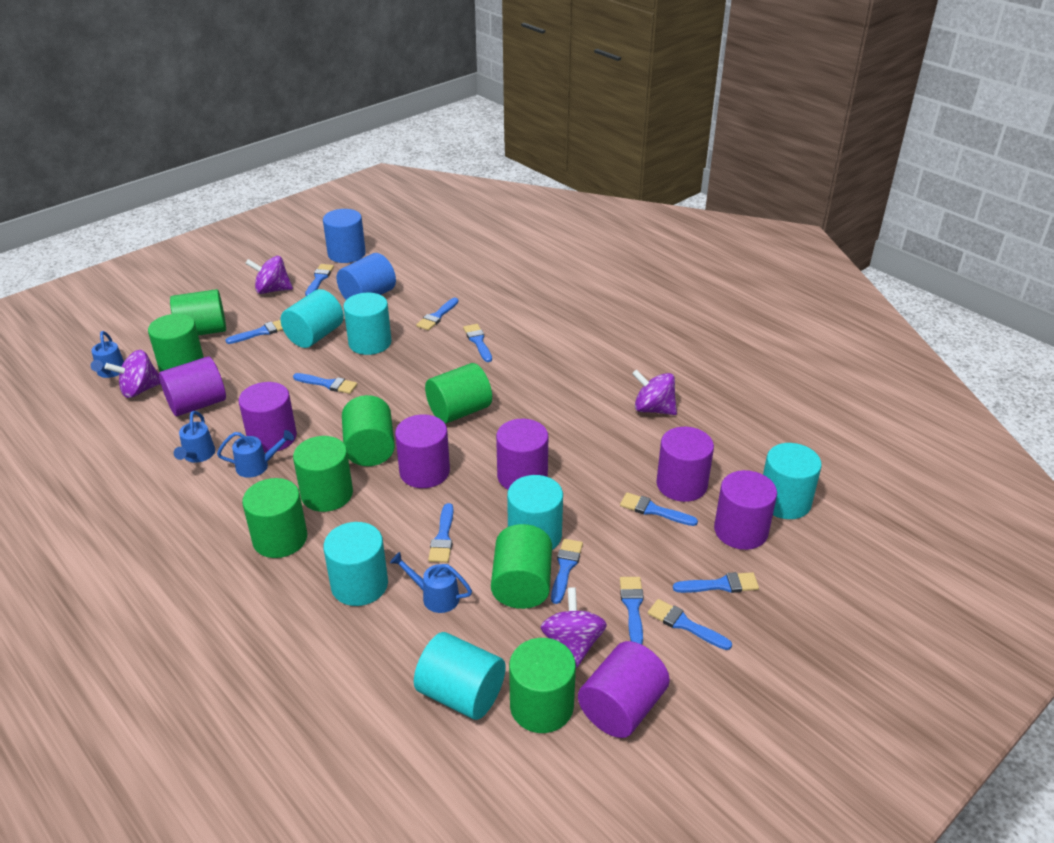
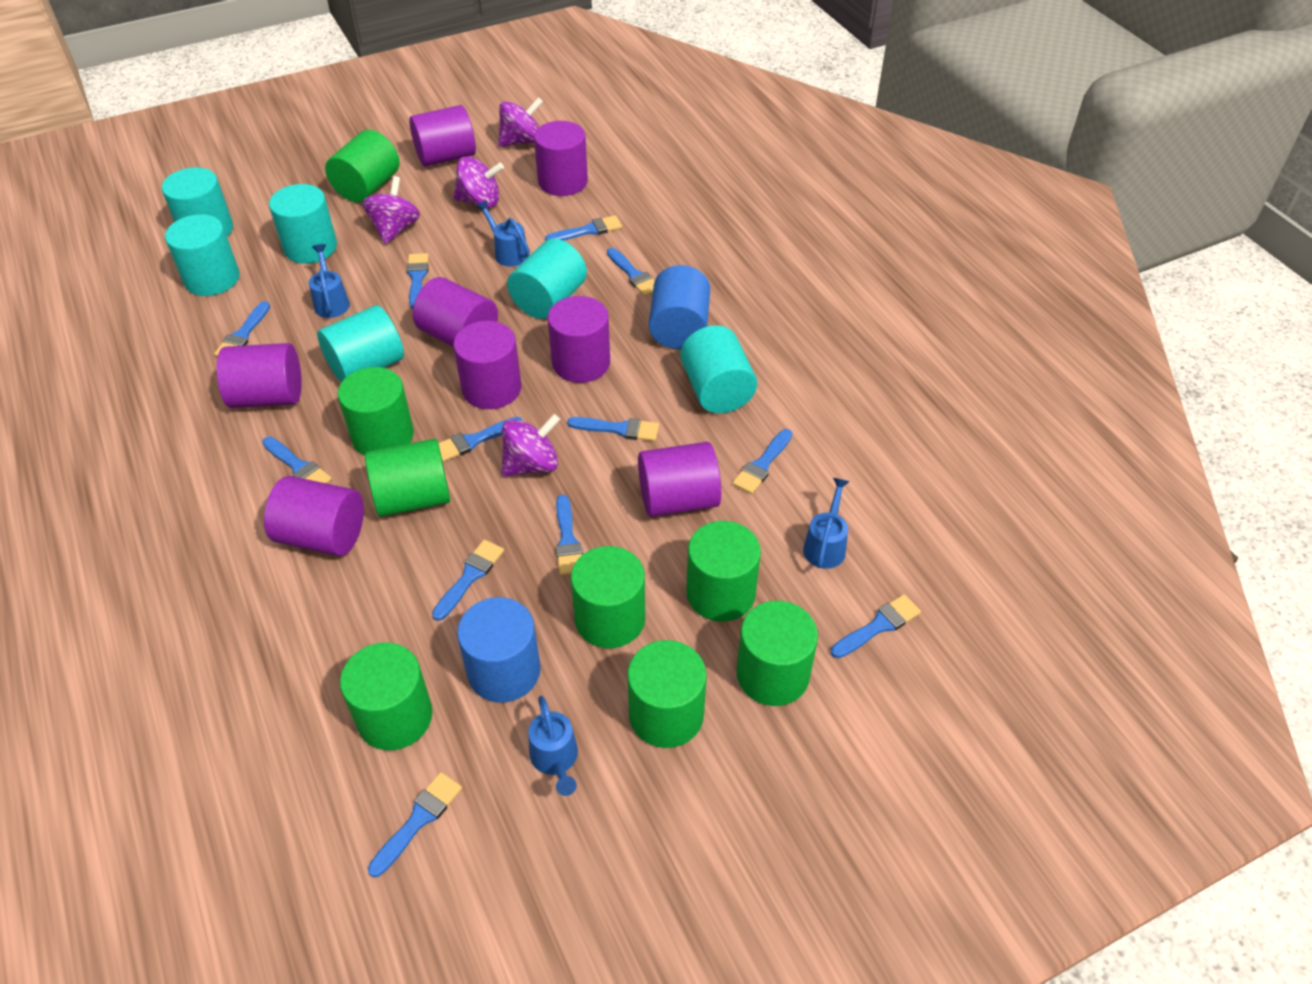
blue brush: [226,320,283,344] [293,373,357,394] [305,264,334,296] [416,298,459,331] [428,503,454,563] [463,324,492,362] [551,539,583,604] [620,492,698,526] [620,577,644,645] [648,599,732,650] [673,572,759,593] = 11 -> [214,301,270,357] [262,437,332,483] [368,772,462,877] [407,253,429,309] [432,540,504,621] [438,417,523,462] [545,215,622,241] [556,495,583,575] [567,417,659,441] [607,248,655,296] [732,429,792,494] [831,594,921,658] = 12
purple cylinder: [159,356,226,416] [239,382,297,453] [395,414,450,488] [496,419,548,489] [578,641,670,738] [656,427,714,502] [714,470,777,550] = 7 -> [217,343,302,408] [264,476,364,556] [409,105,476,167] [413,277,498,347] [453,321,522,409] [534,121,588,196] [548,296,610,383] [638,442,721,517] = 8

